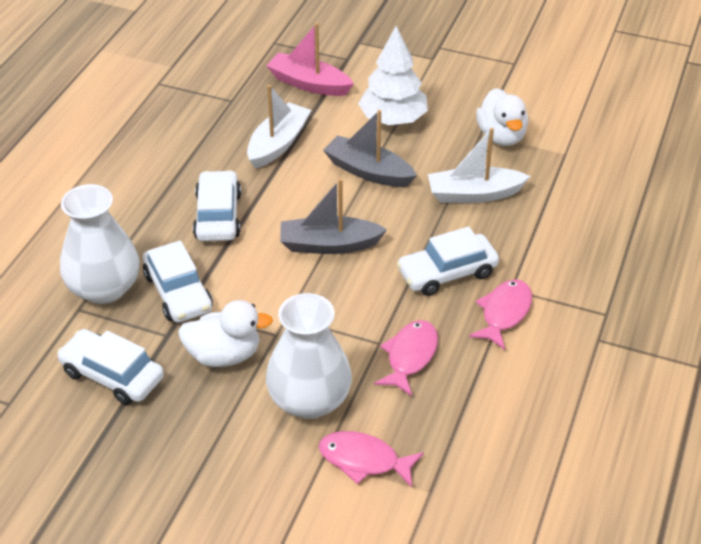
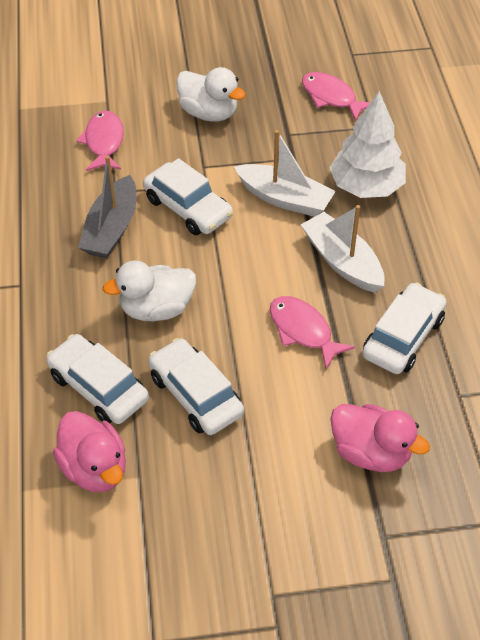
grey boat: [280,178,387,254] [323,110,417,187] = 2 -> [78,156,136,258] = 1
pink boat: [266,23,354,96] = 1 -> none = 0
pink duck: none = 0 -> [53,411,126,492] [330,404,430,472] = 2
white vase: [60,184,140,304] [266,293,352,419] = 2 -> none = 0

